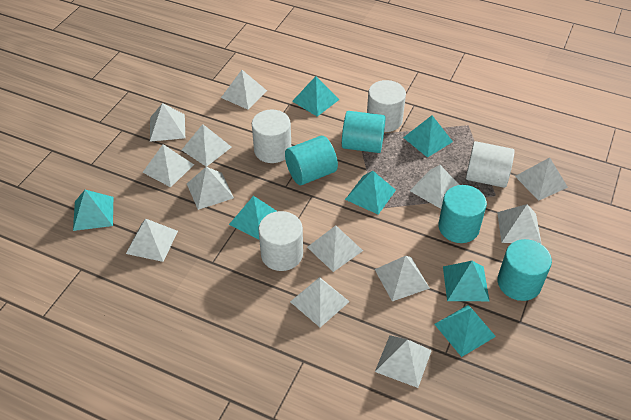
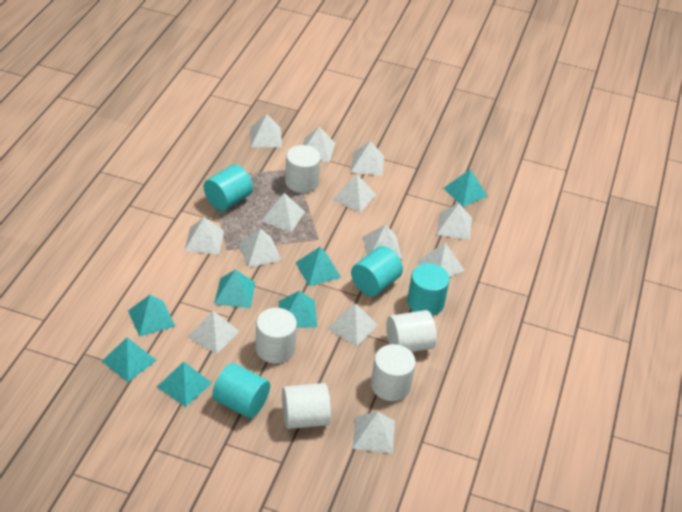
white cylinder: [252,109,291,163] [258,211,303,271] [367,80,406,132] [466,141,515,188] = 4 -> [256,308,297,364] [282,383,331,429] [285,145,321,193] [371,344,416,401] [386,310,437,352] = 5

